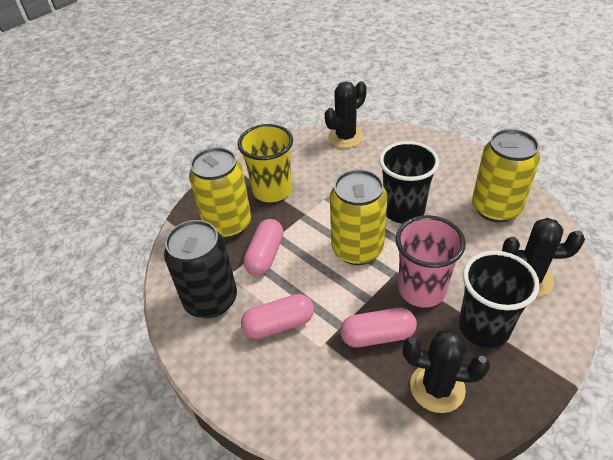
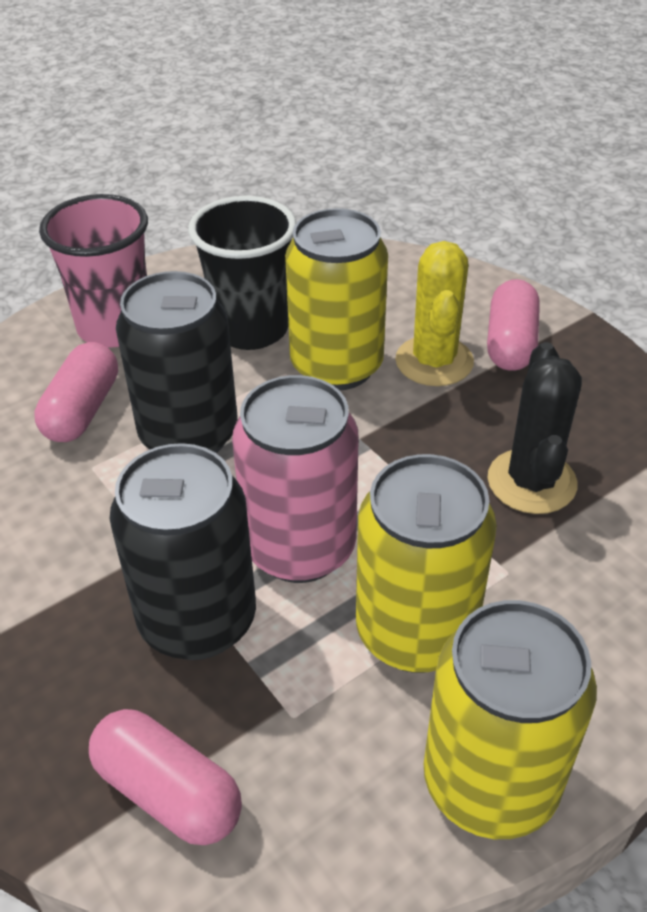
black cactus: [325,81,367,148] [403,329,490,413] [502,218,585,297] = 3 -> [487,342,582,514] = 1
black can: [164,220,237,319] = 1 -> [109,443,256,660] [116,271,238,453] = 2
black cup: [379,141,439,224] [459,251,540,348] = 2 -> [188,196,296,350] = 1
pink can: none = 0 -> [232,375,359,583] = 1
yellow cactus: none = 0 -> [395,241,474,386] = 1
yellow cup: [238,124,293,202] = 1 -> none = 0

